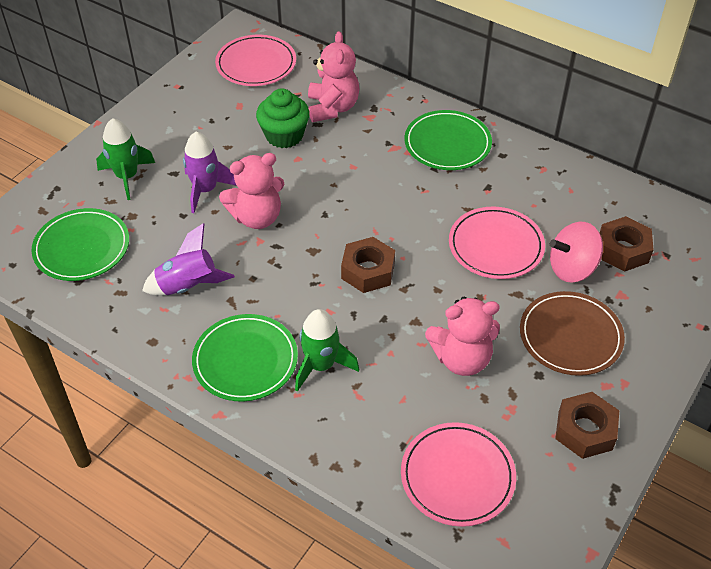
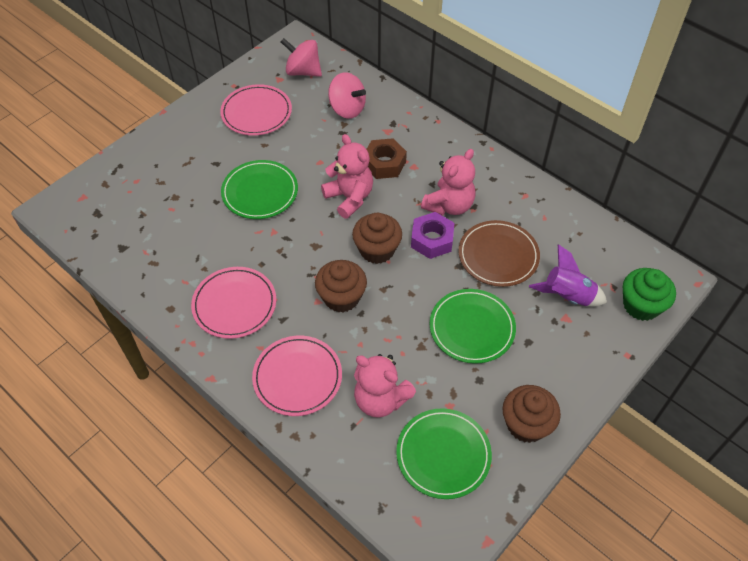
brown cupcake: none = 0 -> [315,260,367,312] [352,213,402,264] [502,385,561,443] = 3
brown nut: [341,237,395,293] [555,392,619,459] [600,216,654,272] = 3 -> [367,138,407,179] = 1
green rocket: [96,118,155,200] [295,309,359,392] = 2 -> none = 0
pink spinning top: [550,222,603,283] = 1 -> [281,38,322,77] [328,72,366,119] = 2
purple nut: none = 0 -> [411,212,455,259] = 1
purple rocket: [142,223,235,296] [183,132,237,213] = 2 -> [529,244,607,306] = 1

